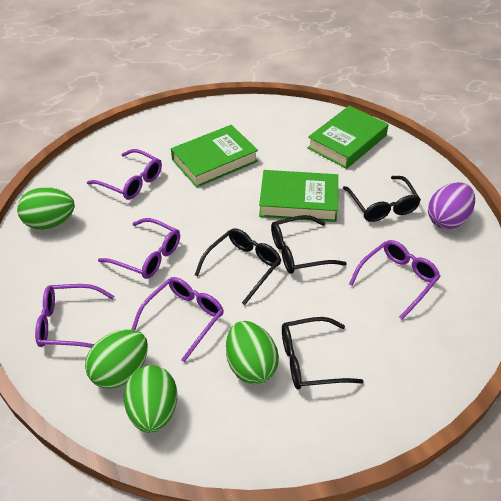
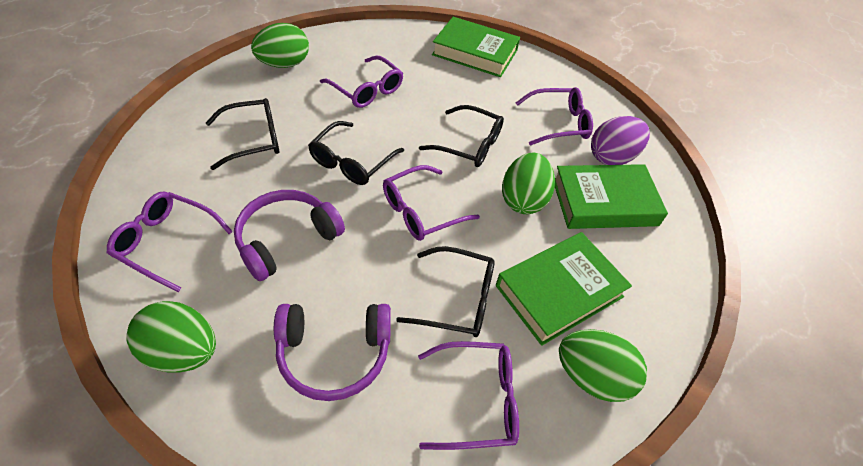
purple headphones: none = 0 -> [234,190,345,281] [274,304,391,401] = 2

